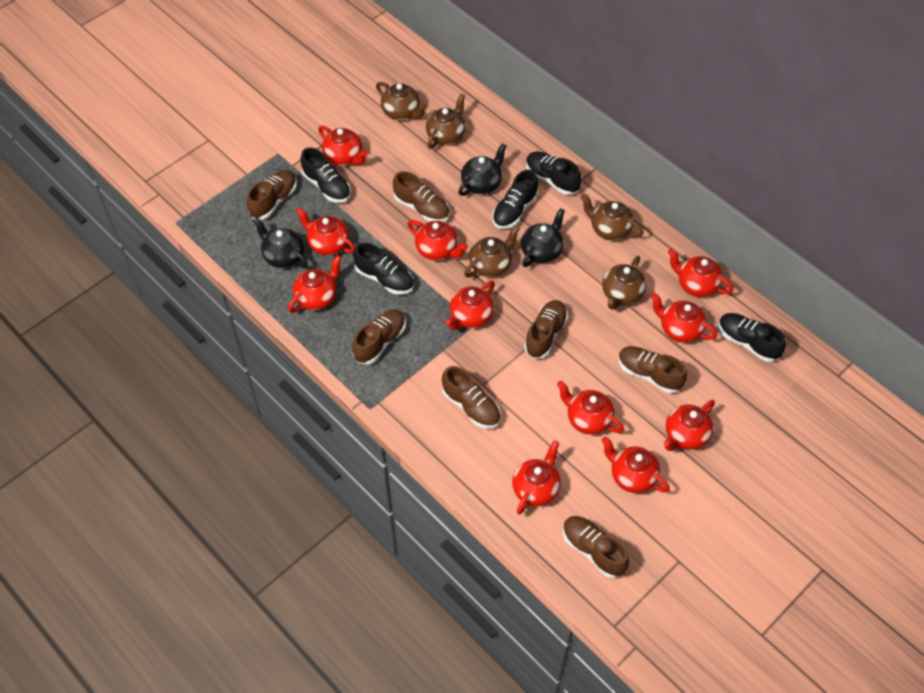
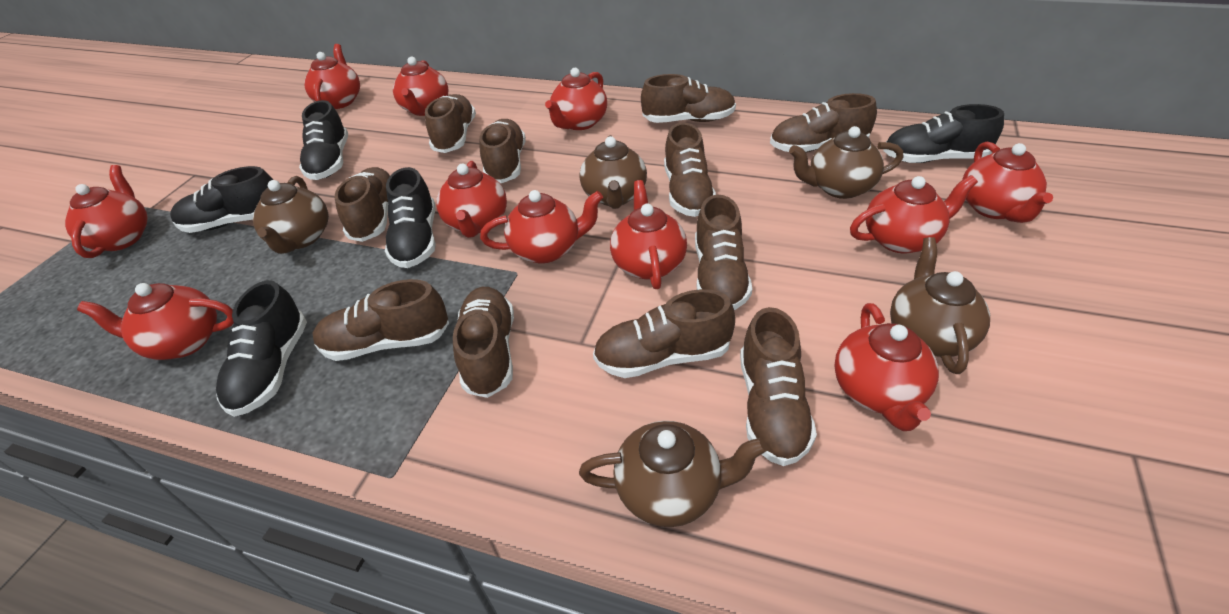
black teapot: [253,217,308,268] [458,143,507,196] [521,208,565,267] = 3 -> none = 0
brown shoe: [247,170,297,220] [352,309,406,365] [393,171,449,222] [442,366,501,429] [524,300,568,359] [563,516,629,578] [618,346,687,393] = 7 -> [313,279,449,361] [335,167,390,242] [425,94,476,153] [453,287,514,398] [479,119,526,183] [593,289,735,378] [641,74,736,123] [664,123,716,217] [695,195,752,310] [740,307,817,466] [770,93,877,152] = 11

